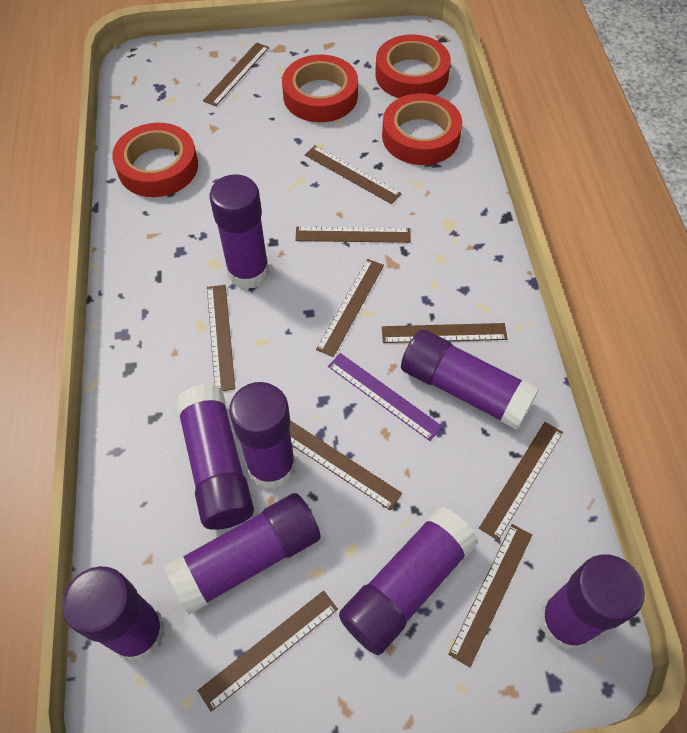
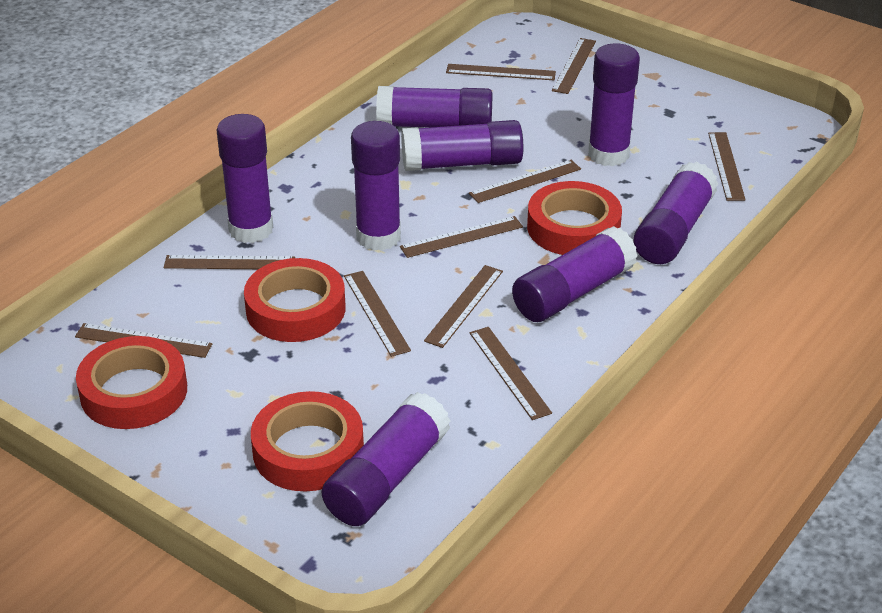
purple ruler: [328,353,443,441] = 1 -> none = 0

